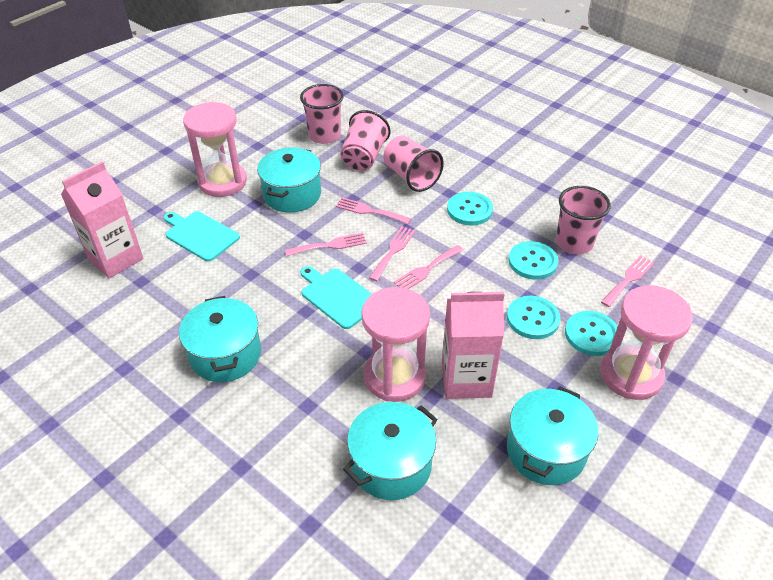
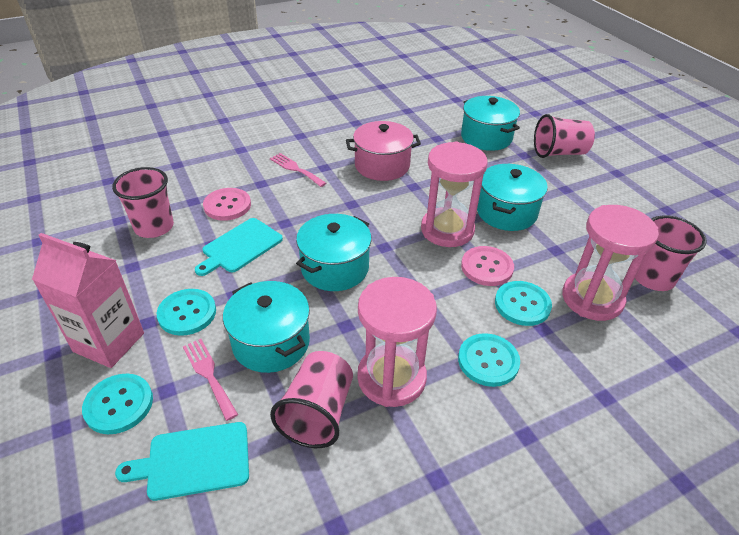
pink button: none = 0 -> [203,188,251,221] [461,246,514,286] = 2
pink carton: [61,161,143,279] [442,292,505,399] = 2 -> [32,233,144,368] = 1
pink fork: [285,233,367,257] [336,197,411,224] [369,226,415,281] [394,245,463,289] [601,255,655,307] = 5 -> [183,339,238,421] [270,153,326,187] = 2
pink pot: none = 0 -> [346,121,421,181] = 1

